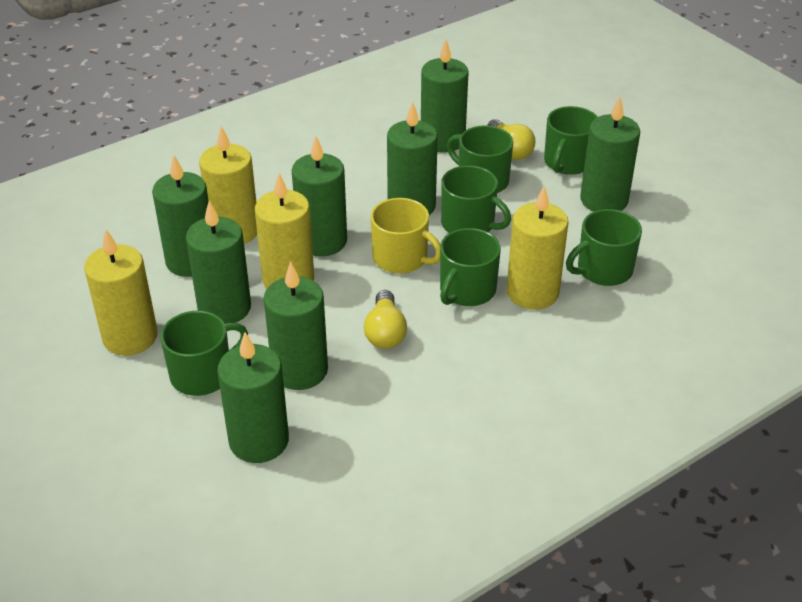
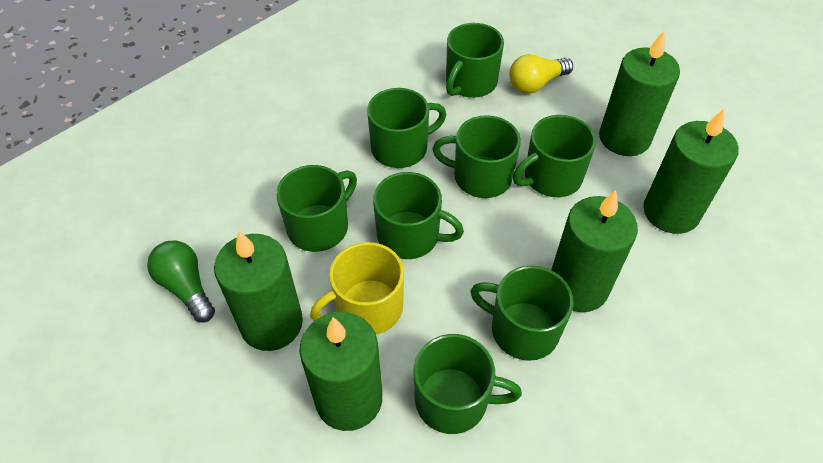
green candle: [152,155,209,277] [186,201,251,324] [217,332,289,463] [264,261,328,390] [292,136,347,257] [387,102,438,215] [421,39,469,153] [580,97,640,212] = 8 -> [214,231,303,351] [299,312,382,431] [551,190,638,312] [599,31,680,156] [643,108,739,234] = 5
green light bulb: none = 0 -> [147,241,215,322] = 1
green mug: [160,311,248,396] [440,228,501,306] [441,166,511,233] [447,125,513,193] [544,106,598,175] [566,209,642,286] = 6 -> [276,165,357,252] [367,88,446,168] [373,172,464,259] [414,334,522,434] [432,115,521,198] [446,23,504,98] [470,265,574,361] [513,115,596,197] = 8
yellow candle: [84,230,158,356] [199,126,257,244] [255,173,314,288] [507,186,569,310] = 4 -> none = 0
yellow light bulb: [364,290,407,349] [487,119,536,160] = 2 -> [509,54,573,94] = 1

